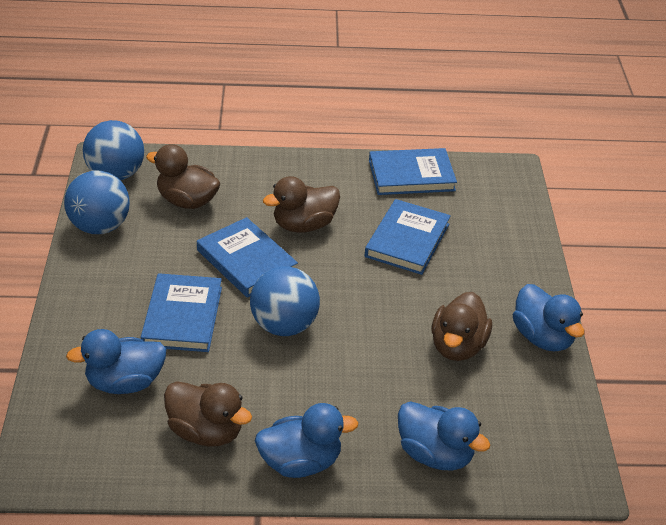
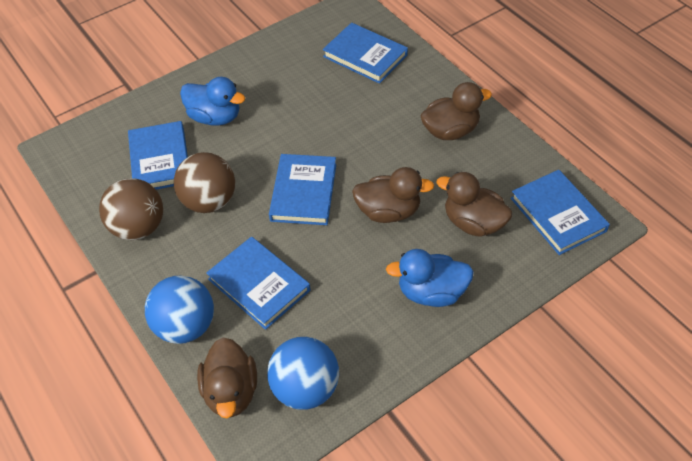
blue ball: [64,171,130,234] [83,120,144,180] [250,266,320,336] = 3 -> [145,276,214,344] [267,337,339,410] = 2
blue book: [141,273,222,352] [197,217,298,298] [365,199,451,275] [369,148,457,195] = 4 -> [128,121,188,190] [206,237,310,330] [269,154,336,225] [323,23,408,84] [511,170,610,255] = 5
blue duck: [66,329,166,394] [255,403,358,478] [398,401,490,470] [513,284,584,352] = 4 -> [180,77,245,126] [386,249,474,307] = 2
brown ball: none = 0 -> [99,178,163,240] [174,152,235,213] = 2

